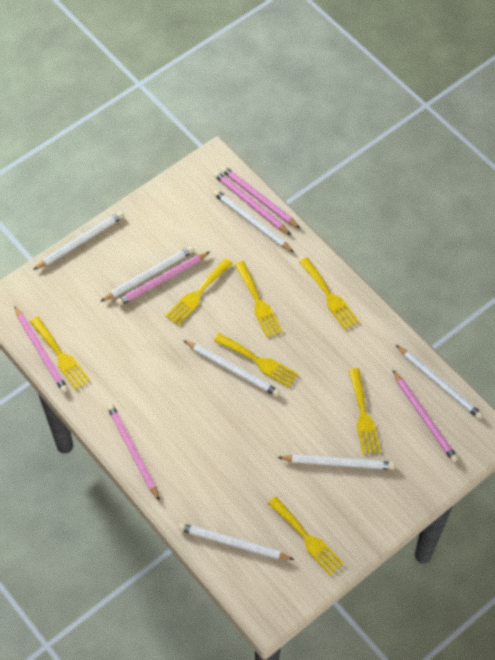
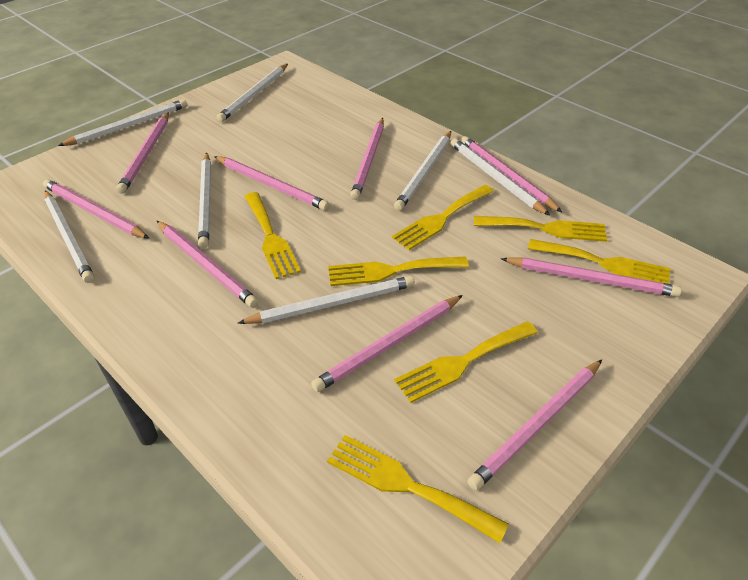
pink pencil: [14,306,68,393] [107,404,160,501] [116,252,210,306] [213,171,291,235] [221,166,300,228] [393,370,458,462] = 6 -> [43,179,150,239] [116,112,169,194] [157,221,258,308] [214,156,330,211] [311,295,463,392] [350,118,384,200] [461,136,562,212] [467,360,602,491] [501,257,682,297] = 9

